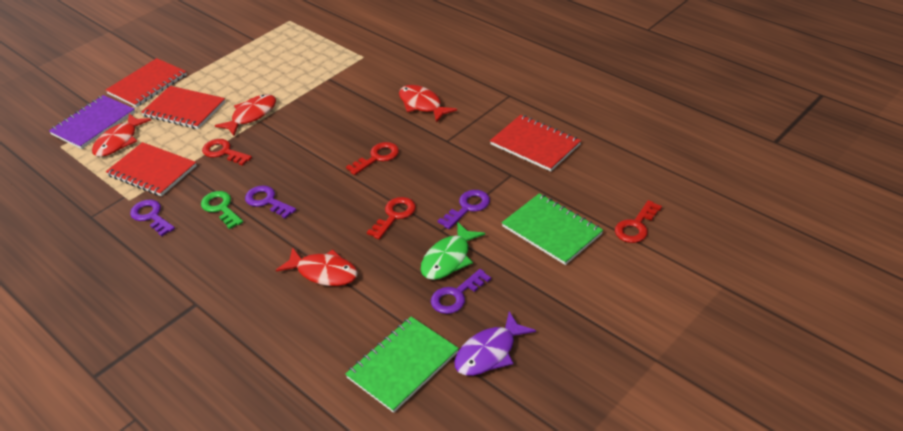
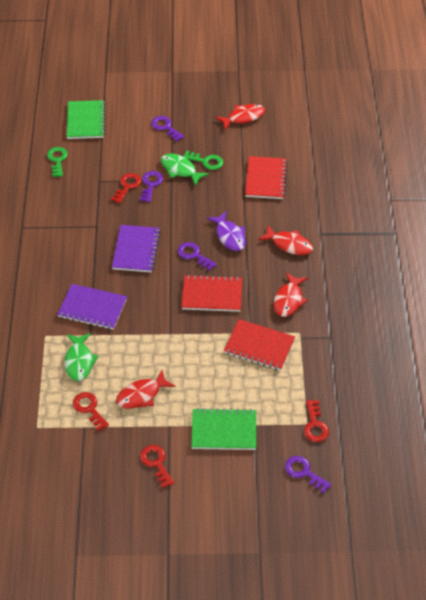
green fish: [421,222,485,280] = 1 -> [65,333,99,381] [161,153,209,186] = 2
green key: [201,191,243,229] = 1 -> [47,147,68,177] [183,151,223,170] = 2
purple notebook: [49,95,135,149] = 1 -> [57,284,127,330] [112,225,160,272] = 2
red notebook: [106,58,187,107] [106,142,197,196] [141,86,225,129] [490,115,581,171] = 4 -> [182,275,242,312] [224,319,295,371] [245,156,287,199] = 3

